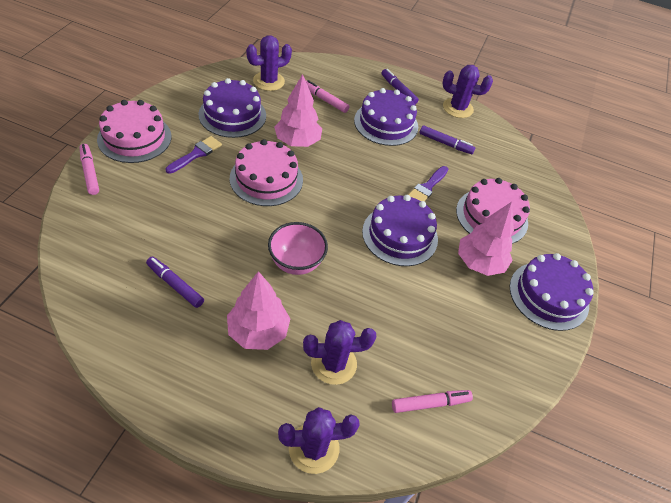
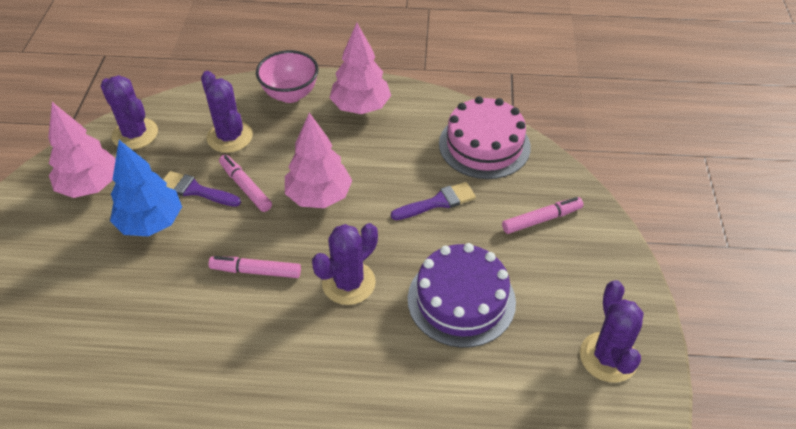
blue tree: none = 0 -> [110,140,182,236] = 1
pink cake: [97,100,172,163] [230,139,303,206] [456,178,530,244] = 3 -> [439,96,531,179] = 1
purple cake: [198,78,266,138] [354,88,418,146] [362,195,438,266] [510,253,594,331] = 4 -> [408,243,516,348] = 1
purple marker: [146,257,204,308] [381,69,419,104] [420,125,475,154] = 3 -> none = 0

